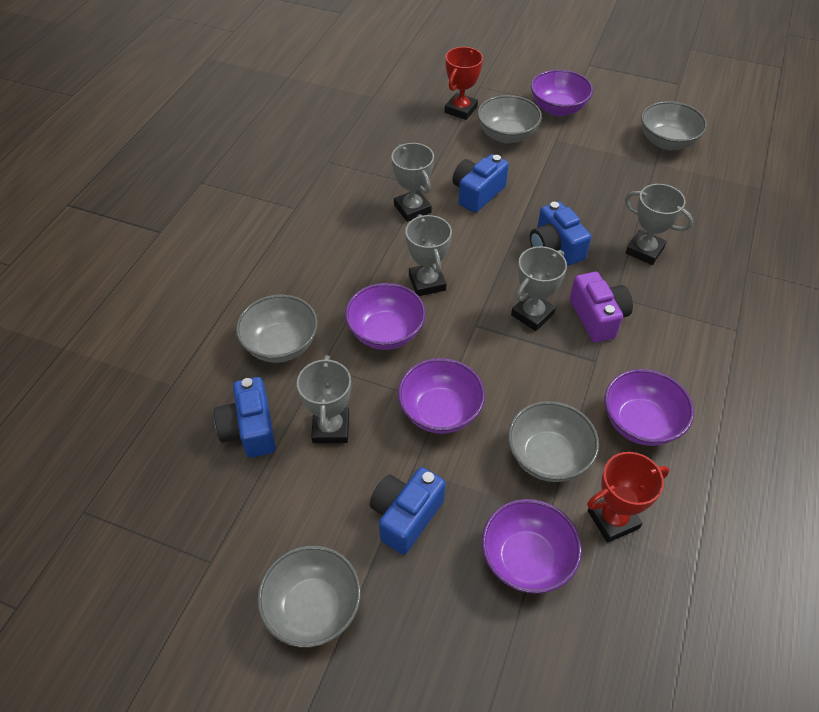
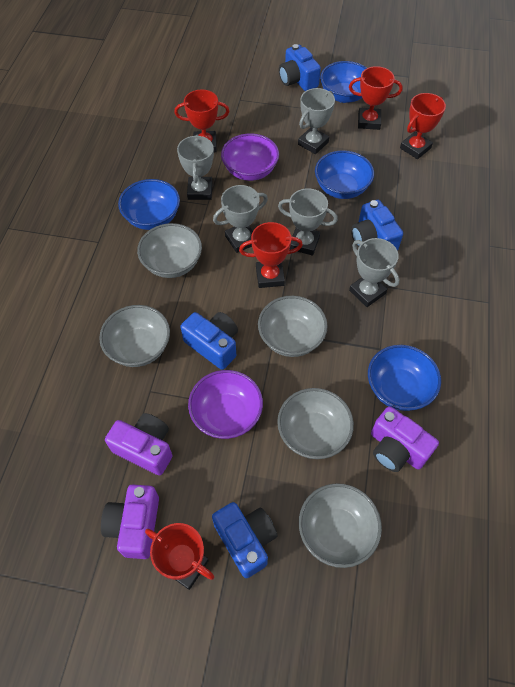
blue bowl: none = 0 -> [118,179,180,230] [315,150,374,199] [320,61,367,103] [368,345,441,411] = 4
purple bowl: [345,283,426,350] [398,358,485,434] [482,499,582,594] [531,69,593,116] [605,369,694,446] = 5 -> [188,370,263,439] [221,133,279,181] = 2
purple camera: [570,272,633,343] = 1 -> [101,485,159,559] [105,413,172,475] [371,406,439,472] = 3
red trophy: [445,47,483,120] [587,452,669,543] = 2 -> [145,523,214,590] [174,90,230,152] [239,222,303,288] [349,66,403,130] [400,93,446,159] = 5

